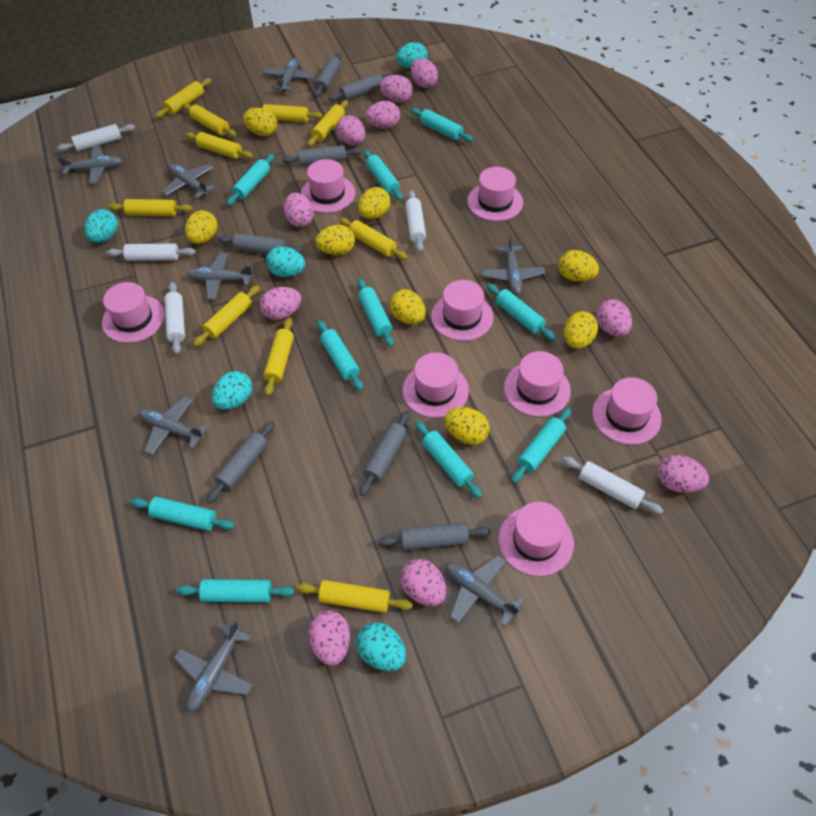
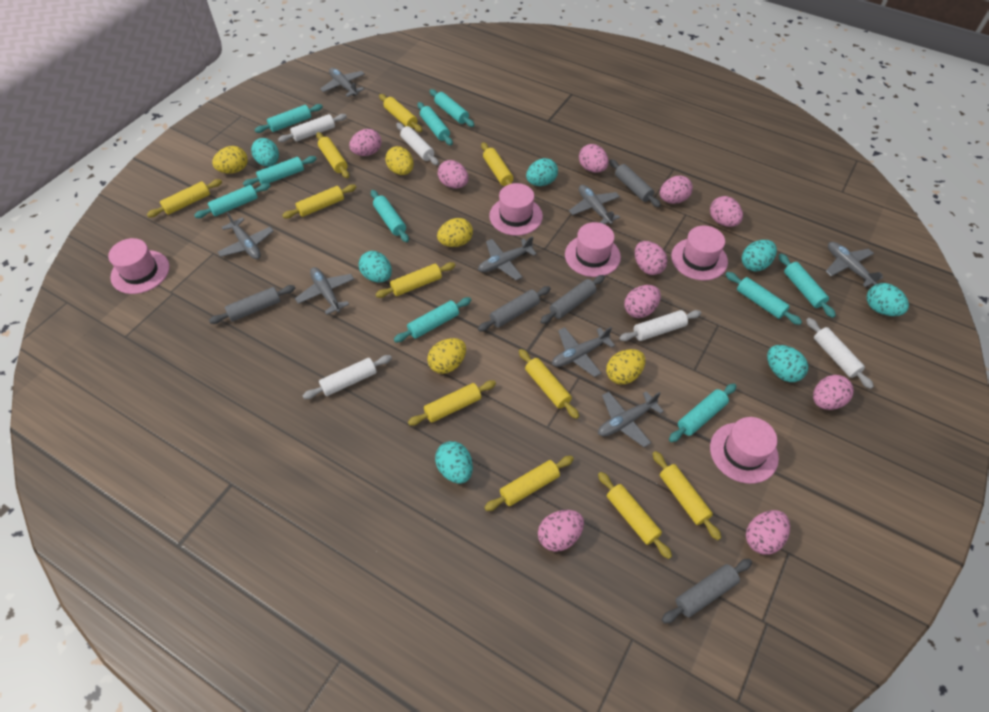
grey rolling pin: [206,421,275,503] [218,233,302,254] [282,145,362,166] [314,53,341,97] [328,73,394,102] [359,411,410,496] [378,523,491,550] = 7 -> [209,285,296,324] [478,286,551,331] [540,275,605,324] [609,159,661,207] [662,559,752,624] = 5
pink hat: [102,282,165,343] [301,159,356,213] [402,352,469,418] [431,280,493,341] [467,167,523,221] [498,502,574,576] [504,351,571,417] [592,377,662,445] = 8 -> [108,238,169,294] [489,183,543,236] [565,222,621,277] [671,226,728,281] [710,417,779,484] = 5
turquoise egg: [84,209,118,243] [212,371,253,410] [266,246,305,277] [356,622,406,671] [396,42,427,69] = 5 -> [251,138,279,167] [358,251,392,282] [435,441,473,484] [526,158,558,186] [742,240,777,271] [767,345,808,382] [867,283,909,316] = 7
yellow egg: [185,210,217,244] [243,108,277,136] [315,225,355,255] [358,187,391,219] [390,289,426,324] [445,407,490,445] [558,250,599,282] [564,311,598,349] = 8 -> [212,146,248,174] [385,146,414,175] [427,338,466,374] [437,218,473,247] [606,349,645,385] = 5
yellow rolling pin: [108,199,192,216] [155,78,211,118] [182,103,237,137] [185,132,253,159] [193,285,260,347] [248,104,323,122] [264,318,294,396] [296,580,413,613] [307,100,348,147] [339,218,407,260] = 10 -> [147,179,222,217] [282,184,356,219] [316,132,349,178] [375,262,456,298] [379,94,422,132] [408,380,496,426] [481,142,513,186] [484,456,574,511] [519,349,579,419] [598,472,672,559] [652,451,721,540] = 11

